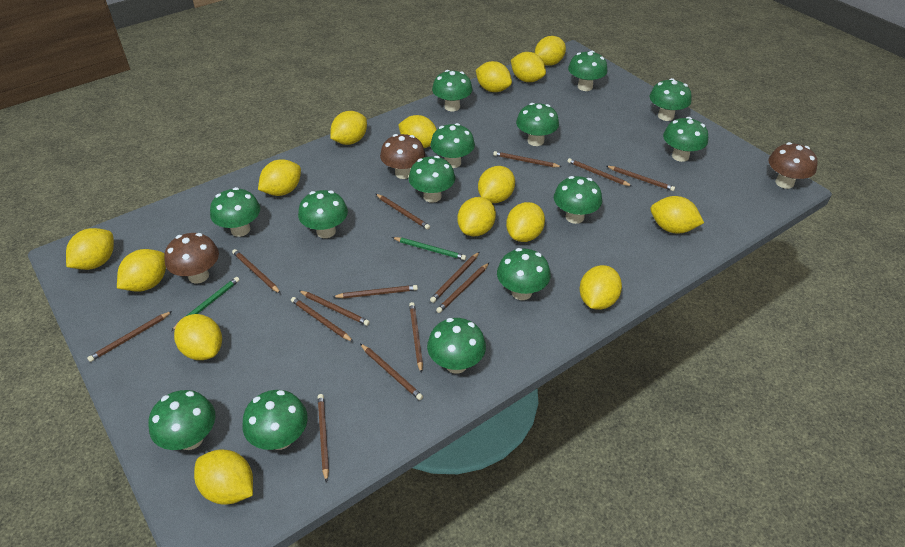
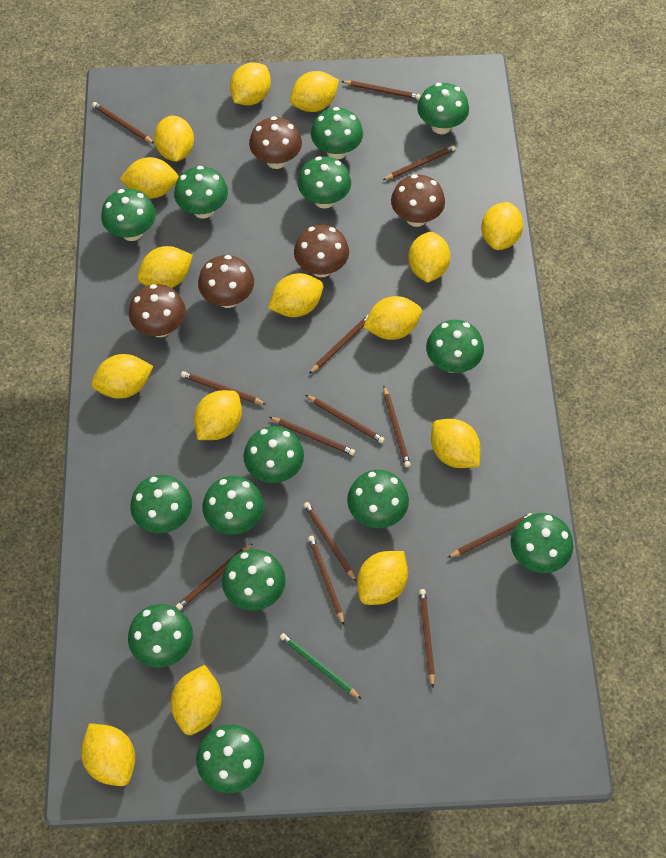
brown mushroom: [164,233,219,284] [380,134,425,179] [769,142,818,189] = 3 -> [129,284,186,337] [198,255,254,308] [249,116,302,169] [294,225,349,277] [391,174,445,227] = 5
brown pencil: [87,311,172,362] [232,249,281,294] [291,297,353,342] [299,290,370,326] [318,394,329,483] [333,285,418,298] [360,344,423,400] [376,194,430,230] [409,302,423,374] [430,252,479,303] [436,263,489,313] [493,151,562,167] [568,158,632,186] [607,166,675,191] = 14 -> [92,102,155,144] [176,543,253,610] [181,371,266,404] [269,417,355,455] [304,502,356,581] [306,395,385,443] [308,536,344,625] [309,315,368,374] [341,81,420,100] [383,145,456,180] [383,386,411,467] [419,589,435,687] [447,513,532,558] = 13
green pencil: [171,277,240,331] [392,237,466,260] = 2 -> [280,633,361,699] = 1

